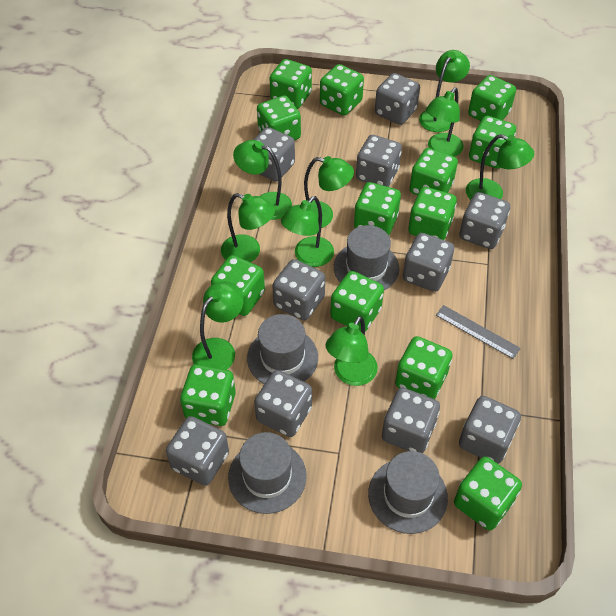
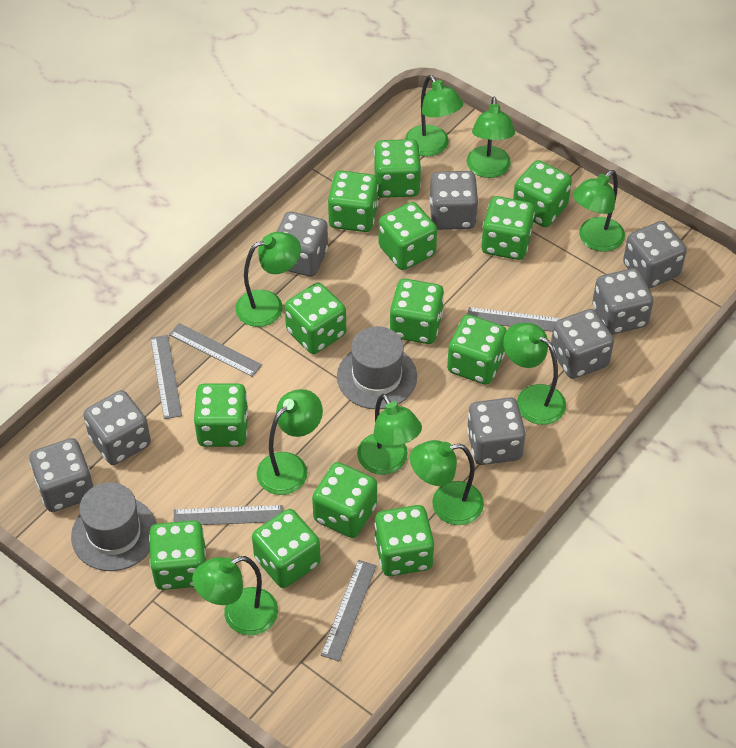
grey dice: [166,416,229,486] [254,127,295,181] [254,370,312,437] [272,259,325,321] [356,135,402,187] [375,73,420,125] [382,388,440,453] [403,233,454,292] [459,192,510,249] [459,396,521,464] = 10 -> [29,438,93,512] [83,390,151,465] [277,212,328,277] [429,171,478,230] [467,397,526,465] [551,309,614,379] [592,268,654,335] [623,221,687,289] = 8
grey hat: [228,432,307,514] [247,314,318,384] [334,225,400,290] [368,451,448,534] = 4 -> [71,482,157,571] [337,326,417,409] = 2
grey ruler: [436,305,521,359] = 1 -> [151,335,182,419] [169,323,262,377] [174,505,283,525] [321,560,377,661] [468,307,562,332] = 5

